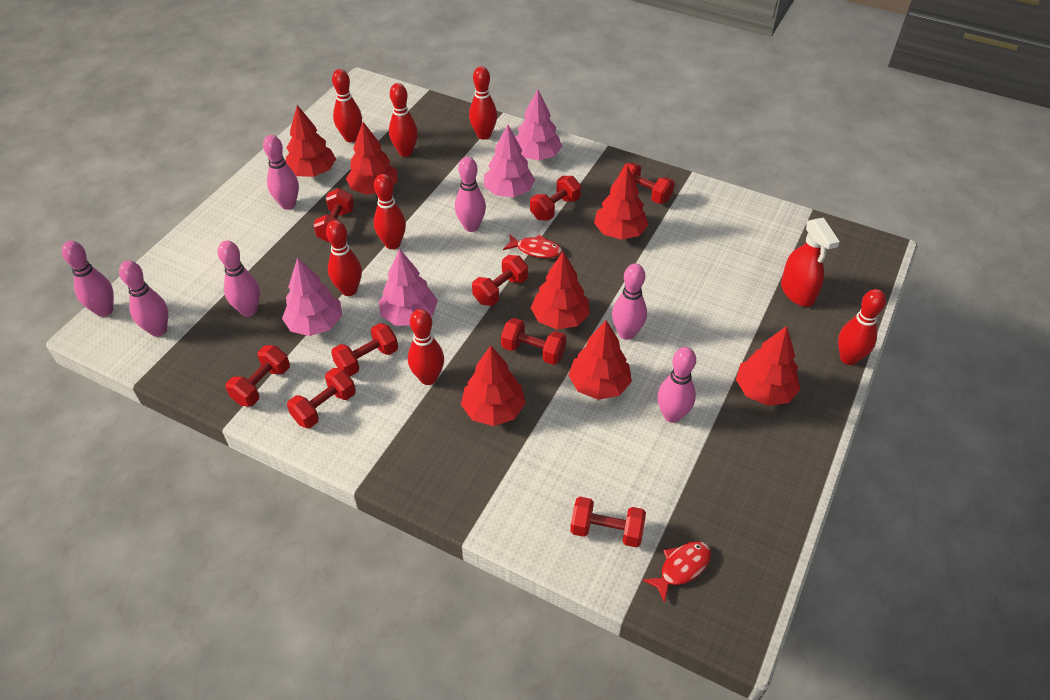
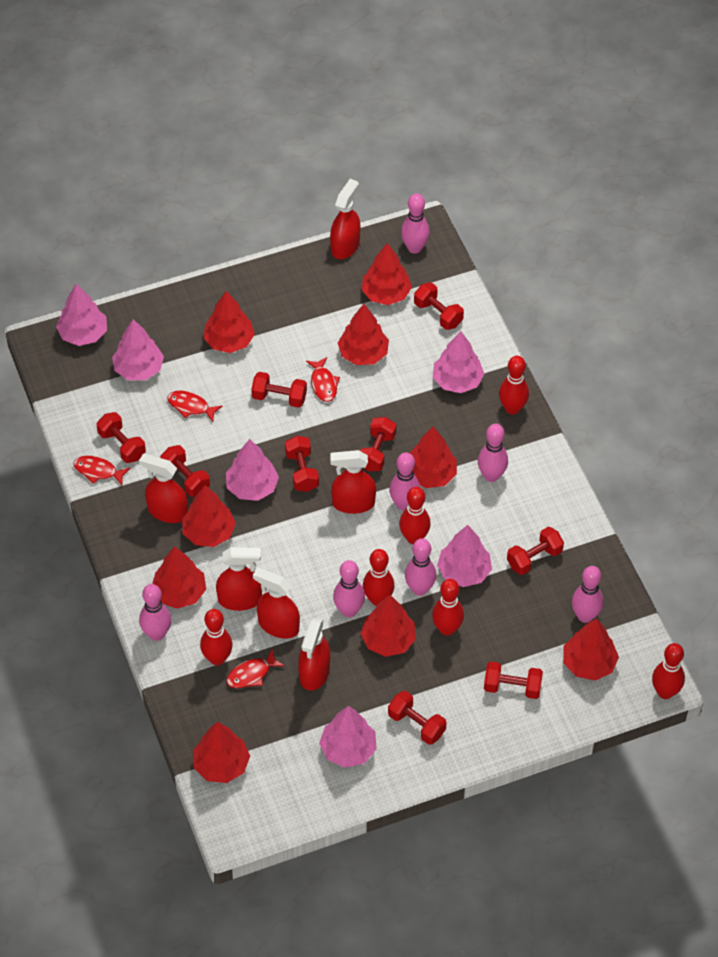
pink tree: [282,258,342,336] [379,249,438,326] [484,125,535,197] [515,89,562,160] = 4 -> [56,284,107,346] [112,319,164,380] [226,439,279,501] [319,706,377,768] [433,331,484,393] [437,525,492,587] = 6
red bowling pin: [326,220,362,296] [332,69,362,142] [374,174,406,249] [389,83,418,157] [408,309,444,385] [469,66,497,140] [838,289,886,365] = 7 -> [200,609,233,665] [363,549,395,606] [399,487,431,544] [432,579,464,636] [499,356,529,415] [652,643,685,699] = 6
red fish: [503,234,562,258] [643,541,711,603] = 2 -> [73,456,131,485] [167,391,223,422] [226,649,284,688] [306,357,340,402] = 4
red spray bottle: [781,218,840,307] = 1 -> [139,454,188,523] [216,547,262,611] [253,567,300,639] [298,618,330,691] [330,179,361,259] [330,450,376,514] = 6
red tree: [286,105,336,177] [346,122,397,195] [461,346,526,426] [531,252,590,330] [568,320,632,400] [594,164,649,240] [736,326,800,406] = 7 -> [152,546,206,609] [182,485,236,547] [193,722,250,783] [203,291,255,353] [338,304,389,365] [360,595,416,657] [361,243,412,305] [410,426,457,488] [563,618,619,680] = 9

